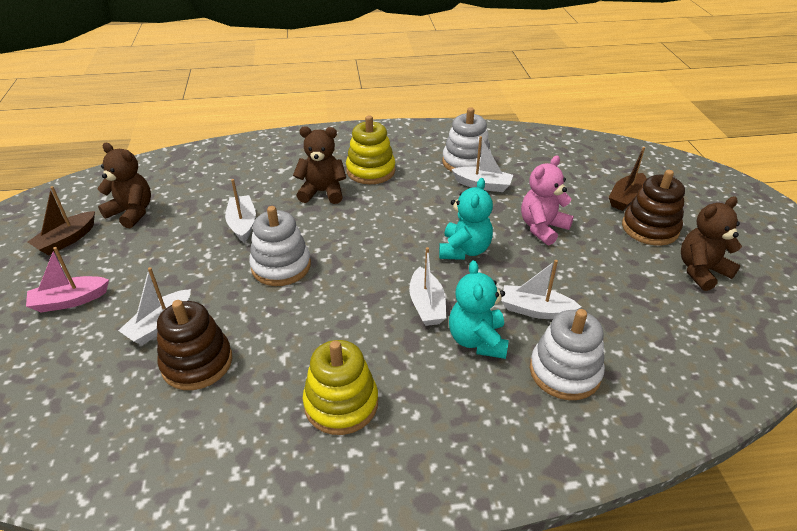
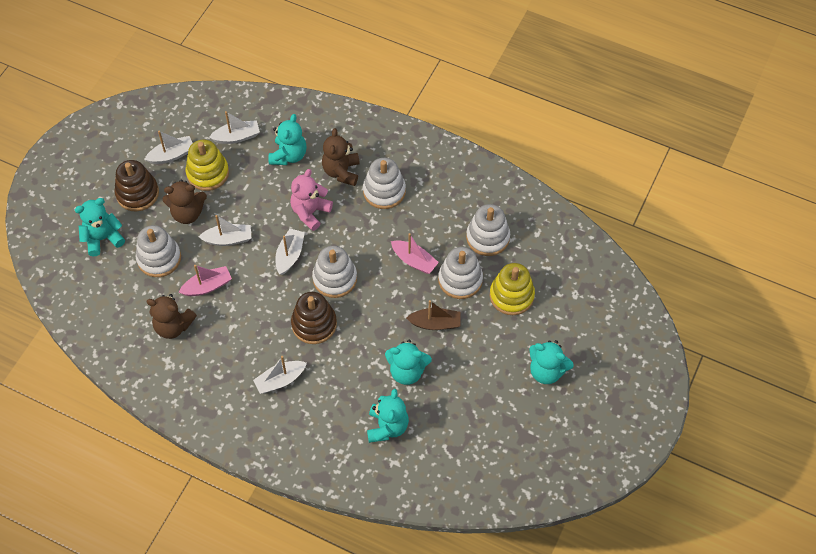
brown boat: [28,186,95,256] [609,147,647,211] = 2 -> [406,300,460,330] = 1
pink boat: [26,247,109,312] = 1 -> [179,265,232,296] [391,233,439,274] = 2
turquoise teddy bear: [439,178,493,260] [449,260,509,359] = 2 -> [75,198,125,257] [268,114,307,165] [367,389,409,443] [385,339,432,385] [529,340,574,384] = 5
white stacking toy: [249,206,311,286] [442,107,491,172] [530,309,605,400] = 3 -> [136,225,181,277] [312,246,357,298] [363,158,406,209] [438,247,483,299] [466,204,510,256] = 5

